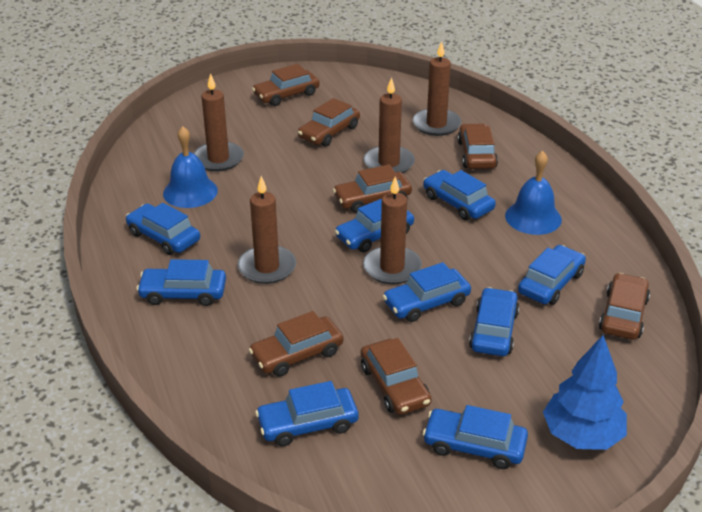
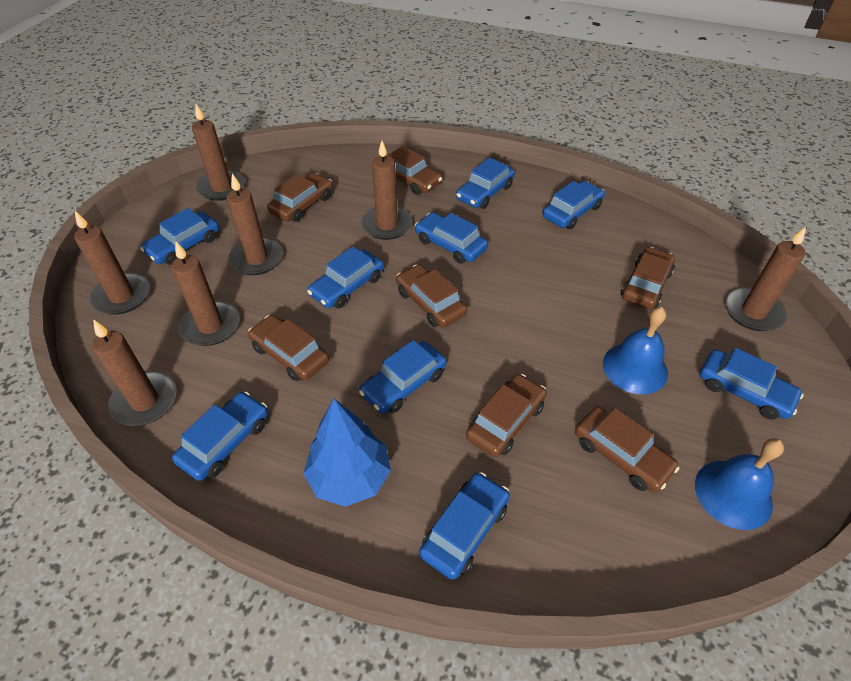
brown candle: [193,73,244,172] [237,176,296,284] [363,77,415,173] [363,177,422,284] [413,41,461,136] = 5 -> [74,211,150,315] [92,319,177,426] [171,241,239,346] [192,104,245,201] [227,174,283,275] [361,141,412,240] [725,227,806,331] = 7

